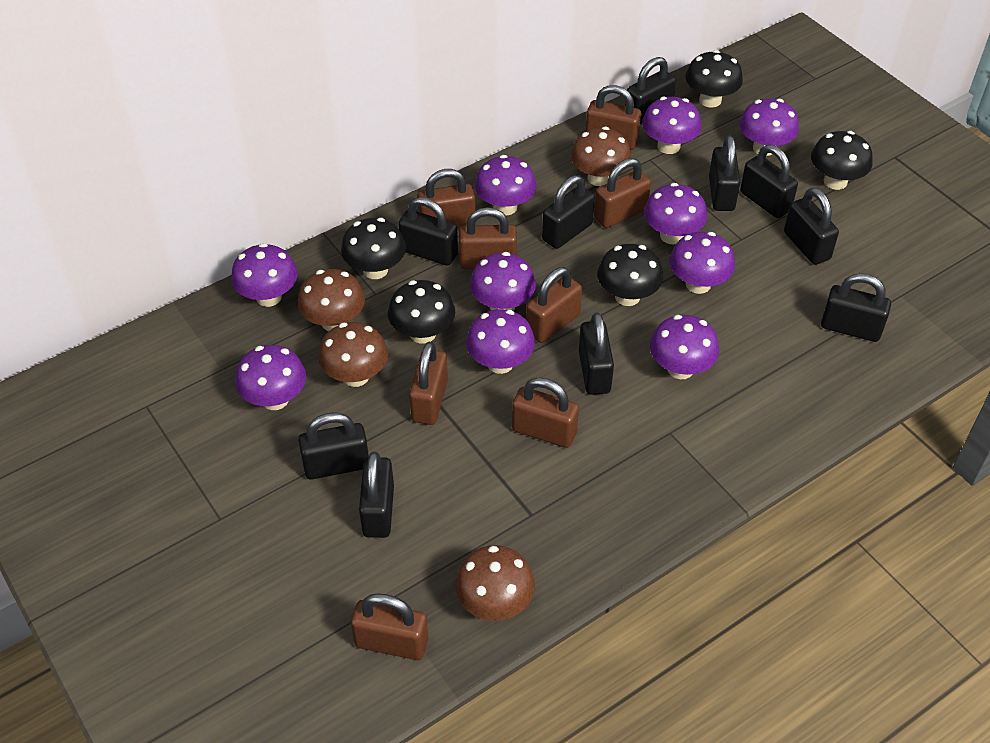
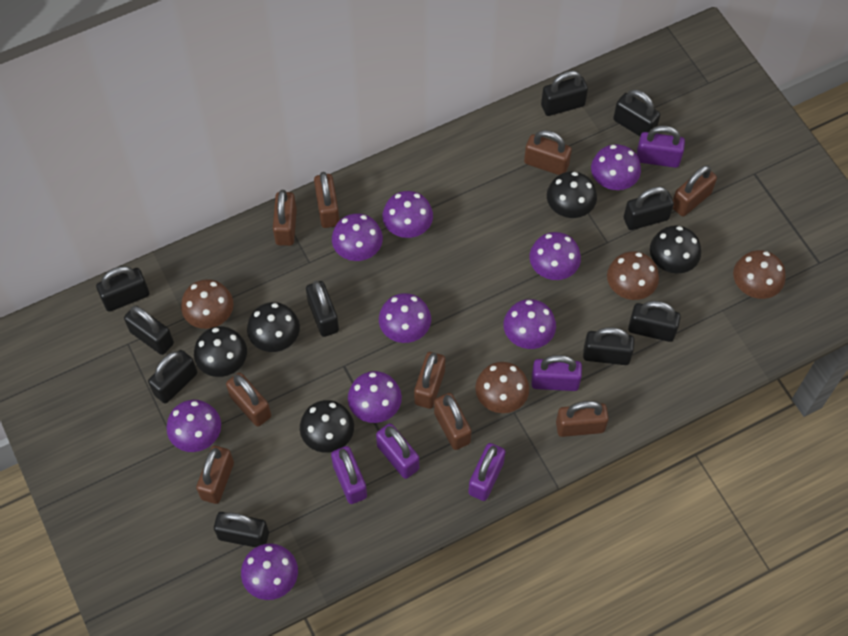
brown padlock: [351,593,428,660] [409,342,448,425] [417,169,475,229] [459,207,517,269] [512,377,579,448] [526,267,582,343] [585,85,641,150] [594,158,651,228] = 8 -> [196,446,234,504] [226,373,271,427] [273,190,297,246] [314,172,340,228] [414,352,445,409] [434,393,471,450] [524,130,572,175] [556,401,609,437] [673,165,717,217] = 9
purple mushroom: [231,243,298,307] [235,345,306,410] [466,309,535,374] [470,252,536,311] [475,155,536,216] [642,97,702,154] [644,183,707,244] [650,315,719,379] [670,232,735,294] [739,98,799,156] = 10 -> [167,400,221,452] [241,543,298,600] [332,213,383,261] [348,371,402,423] [379,293,431,343] [382,191,433,238] [503,299,556,349] [529,232,581,280] [591,144,641,190] = 9
purple padlock: none = 0 -> [331,446,367,504] [376,423,419,479] [468,443,505,501] [532,355,582,391] [636,126,685,168] = 5

